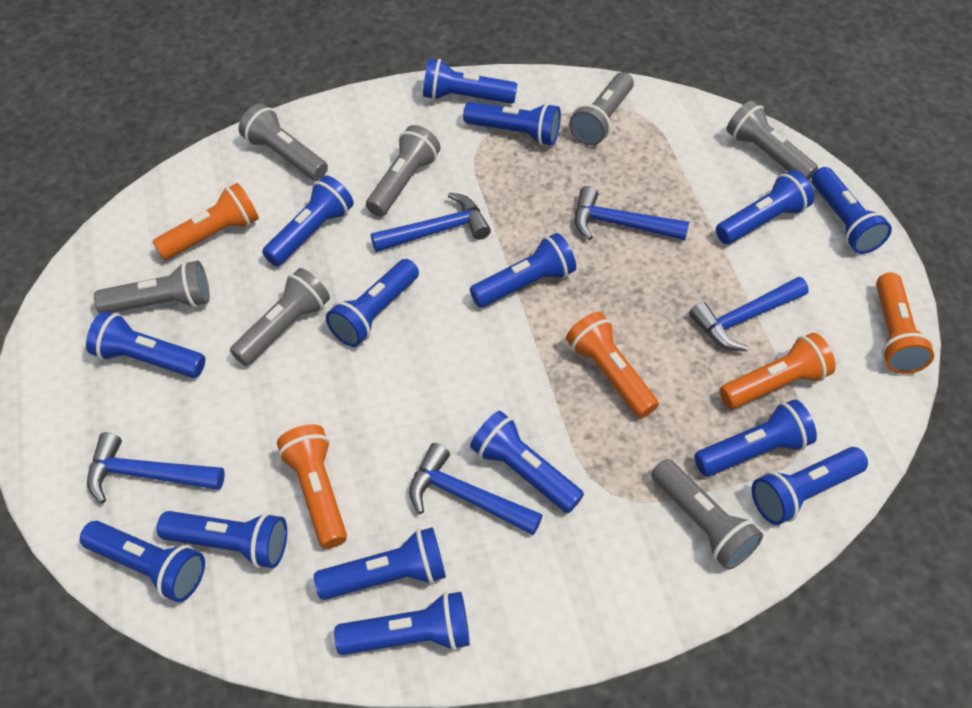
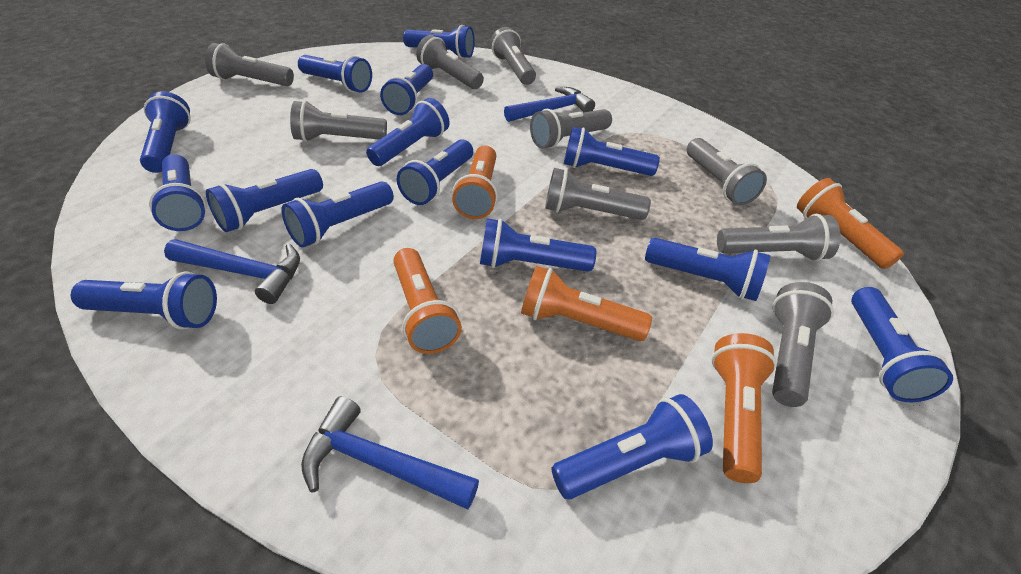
blue hammer: [87,432,225,504] [371,192,491,252] [409,443,543,535] [575,186,689,240] [689,277,809,351] = 5 -> [164,239,300,304] [301,396,479,510] [504,87,595,122] = 3
grey flashlight: [94,261,210,313] [230,268,330,366] [239,103,328,181] [366,125,440,216] [569,72,634,145] [651,459,763,570] [726,100,818,180] = 7 -> [205,43,294,86] [290,100,387,142] [416,35,484,89] [490,27,536,85] [530,109,612,149] [545,168,651,220] [687,138,767,205] [717,214,841,261] [772,282,834,407] = 9

